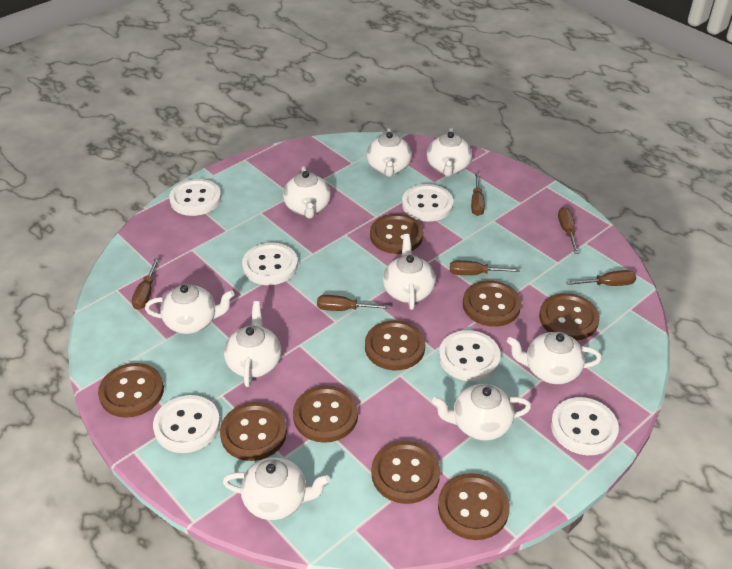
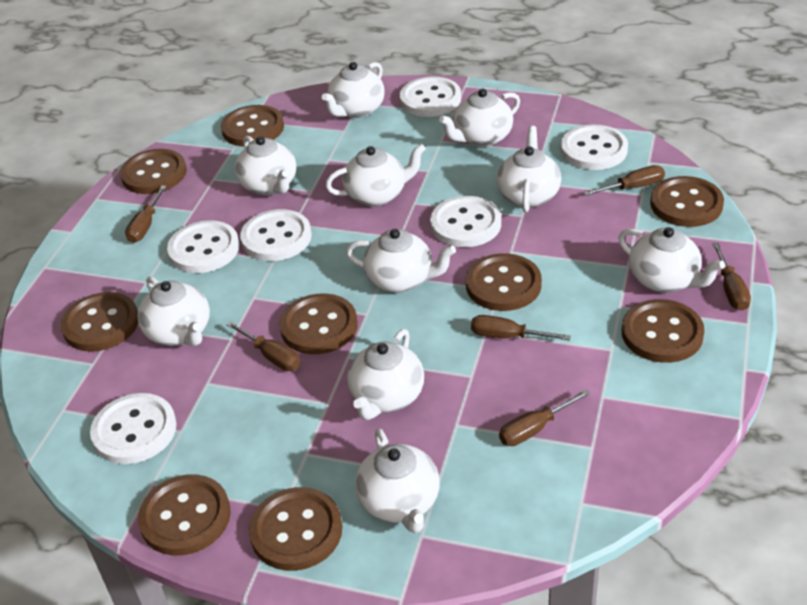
white teapot: [145,284,235,334] [223,457,330,520] [224,301,281,387] [283,166,331,219] [366,128,412,177] [383,234,435,310] [427,128,472,177] [432,384,531,441] [507,332,602,384] = 9 -> [137,276,210,346] [235,136,297,195] [322,62,385,118] [325,144,426,206] [346,229,456,293] [347,329,424,420] [355,428,440,533] [439,89,520,147] [497,126,561,213] [618,227,725,293] = 10

